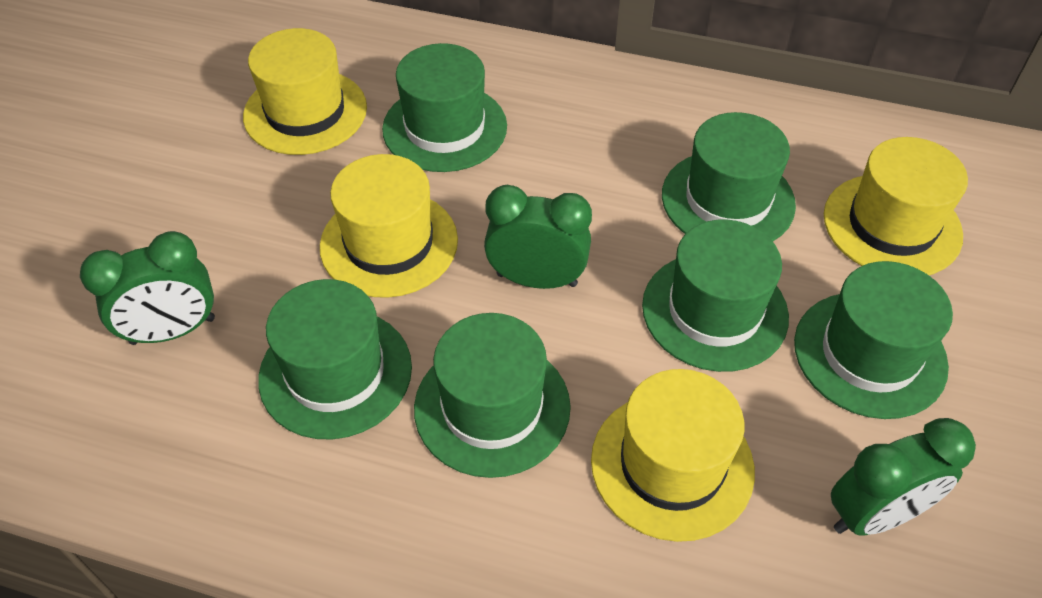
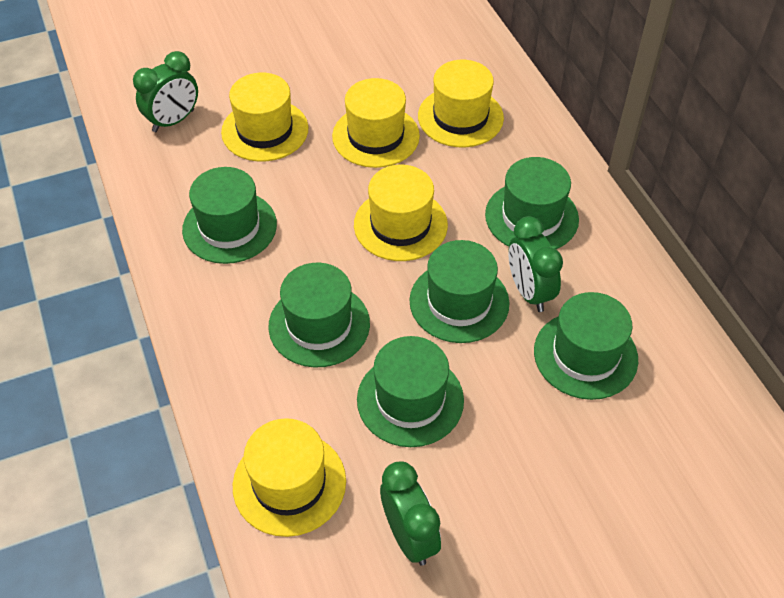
yellow hat: [243,28,367,155] [320,154,458,298] [591,369,755,542] [824,137,968,275] = 4 -> [221,73,308,161] [233,418,346,537] [332,78,420,168] [354,165,448,261] [418,60,504,147] = 5

